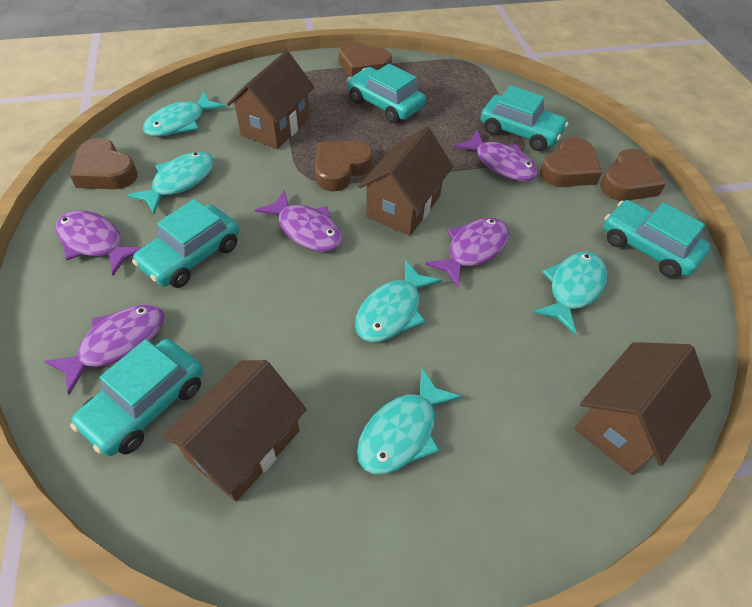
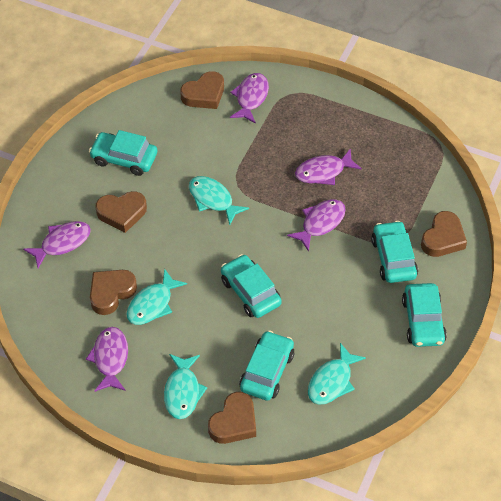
brown house: [161,360,307,502] [227,51,315,149] [358,127,453,236] [575,342,711,475] = 4 -> none = 0
turquoise fish: [127,152,214,214] [143,91,225,137] [355,260,442,342] [357,368,462,474] [533,252,607,334] = 5 -> [127,268,187,325] [164,354,207,419] [189,176,249,225] [308,343,366,405] = 4

